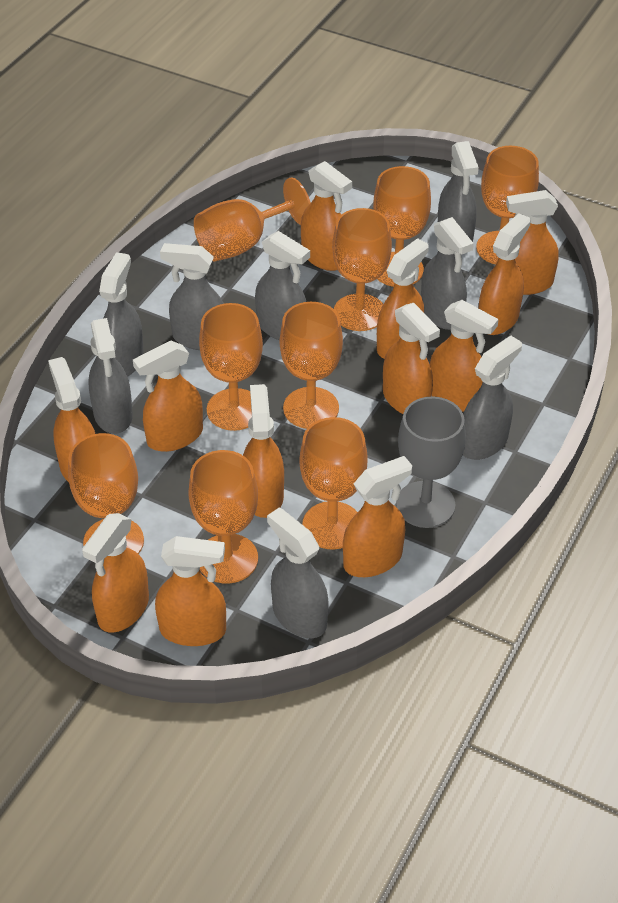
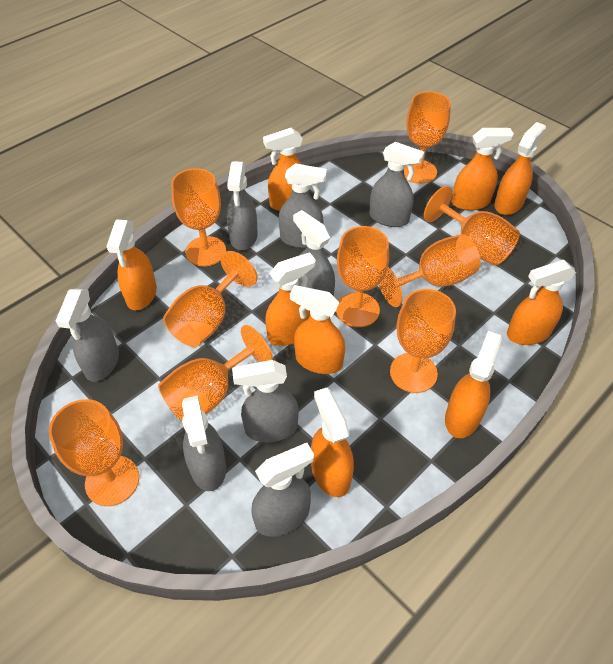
grey goblet: [396,397,466,528] = 1 -> none = 0
orange spray bottle: [48,357,95,482] [82,513,149,633] [133,341,203,452] [155,536,226,646] [243,384,284,518] [301,161,352,271] [343,456,412,577] [377,238,429,359] [383,303,440,414] [430,300,499,412] [479,213,531,335] [506,190,559,295] = 12 -> [106,220,157,310] [263,128,303,211] [265,252,316,346] [290,285,345,374] [311,388,354,497] [445,331,502,438] [451,128,514,211] [494,122,546,215] [507,260,576,345] = 9

